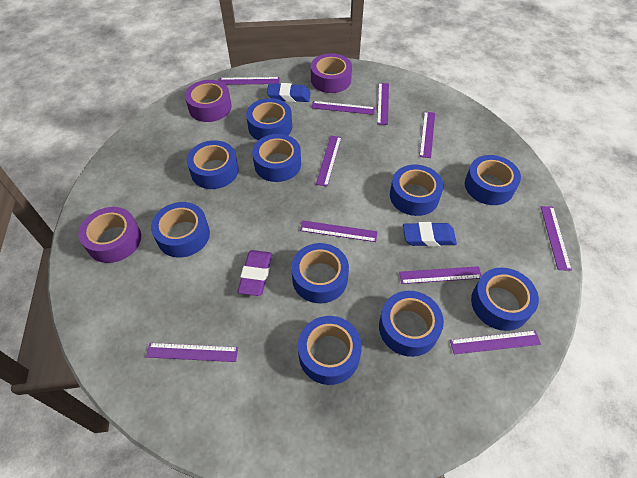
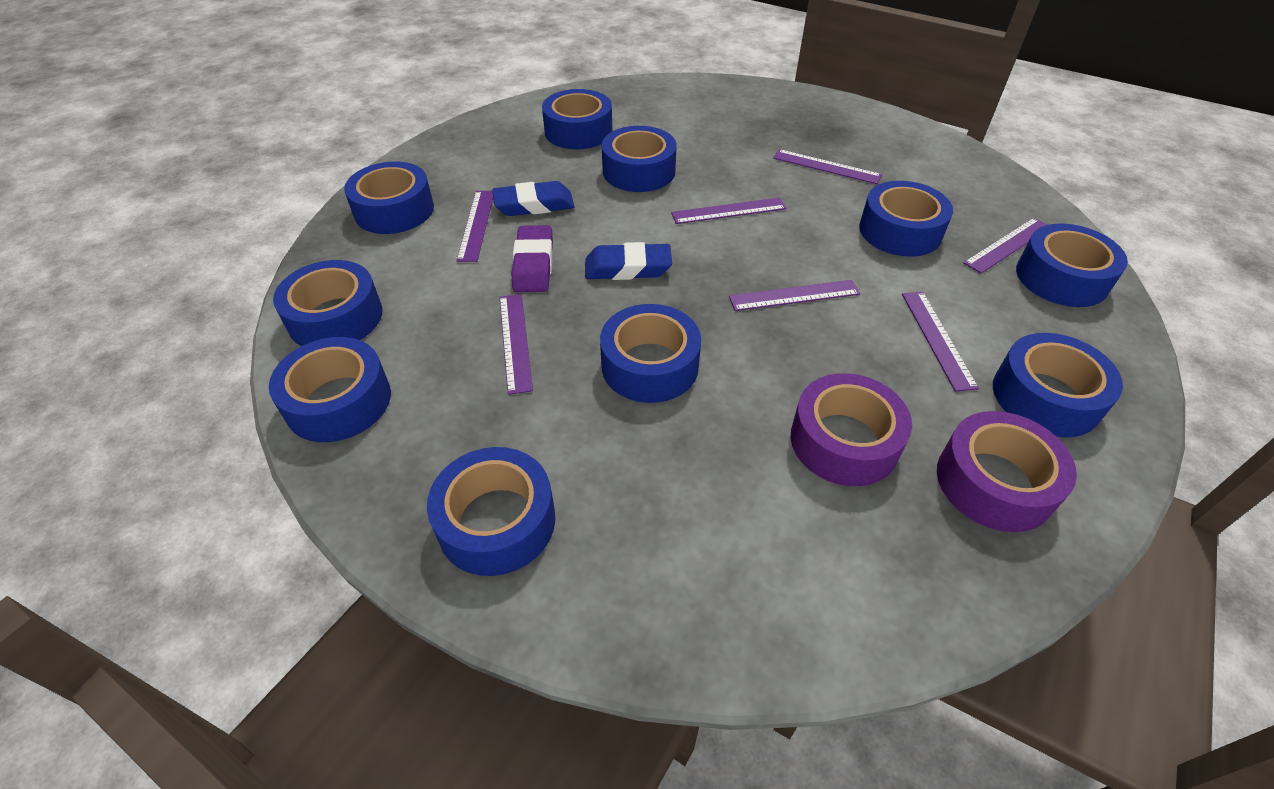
purple ruler: [146,343,238,362] [220,77,280,85] [300,221,378,242] [311,101,375,115] [316,136,342,187] [377,83,389,125] [399,266,482,284] [419,111,435,158] [450,331,541,354] [541,206,572,271] = 10 -> [457,191,493,262] [500,294,533,395] [671,198,787,224] [729,280,860,311] [773,149,882,184] [902,292,979,392] [963,218,1047,274] = 7
purple tape: [78,207,141,263] [185,80,232,122] [311,53,352,93] = 3 -> [791,373,912,486] [937,411,1077,532] = 2

